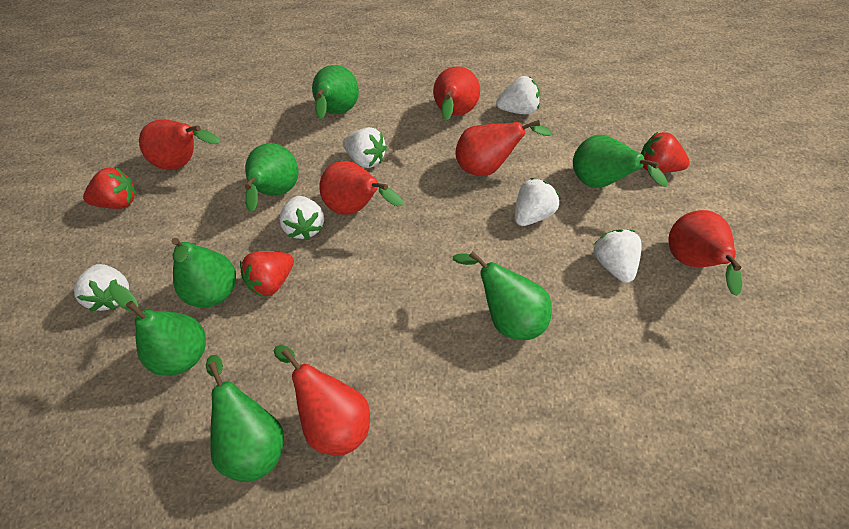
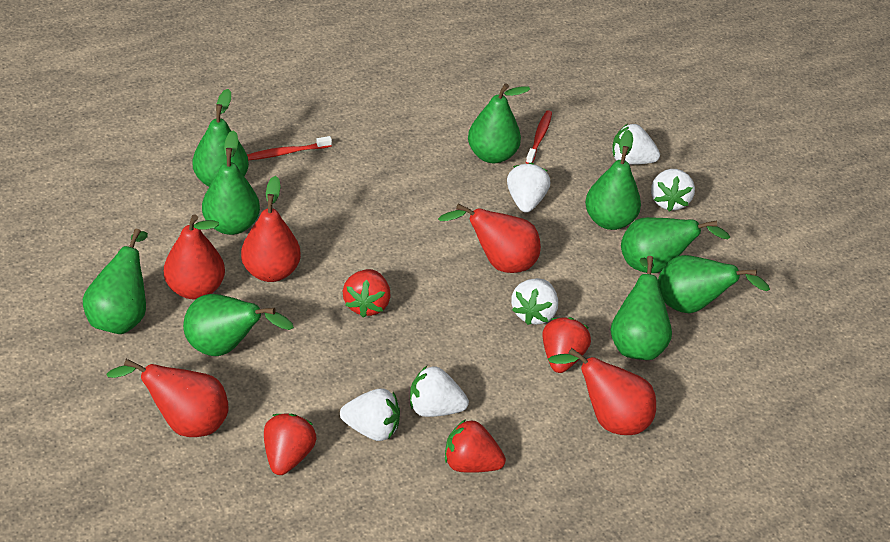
green pear: [109,284,206,376] [171,238,236,308] [206,355,284,482] [245,143,298,212] [312,65,359,119] [453,251,552,340] [573,135,668,188] = 7 -> [83,229,148,334] [183,294,294,356] [192,89,249,186] [202,130,260,235] [468,83,530,163] [585,130,641,230] [610,256,672,360] [621,217,730,273] [658,255,770,314] = 9
red pear: [139,119,220,170] [273,345,370,456] [319,161,403,215] [433,66,480,121] [455,120,552,176] [668,210,742,296] = 6 -> [106,359,228,437] [164,214,225,299] [241,176,301,282] [438,204,541,273] [548,348,656,435] = 5
red strawberry: [83,167,137,209] [240,251,294,297] [641,131,690,173] = 3 -> [264,413,316,475] [343,269,391,318] [445,419,506,473] [542,317,591,373] = 4
red toothbrush: none = 0 -> [247,136,332,160] [526,110,552,164] = 2

